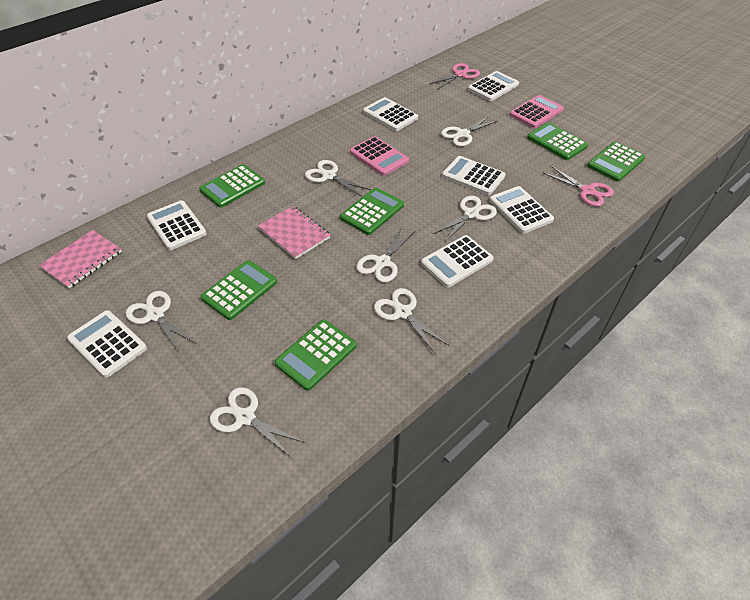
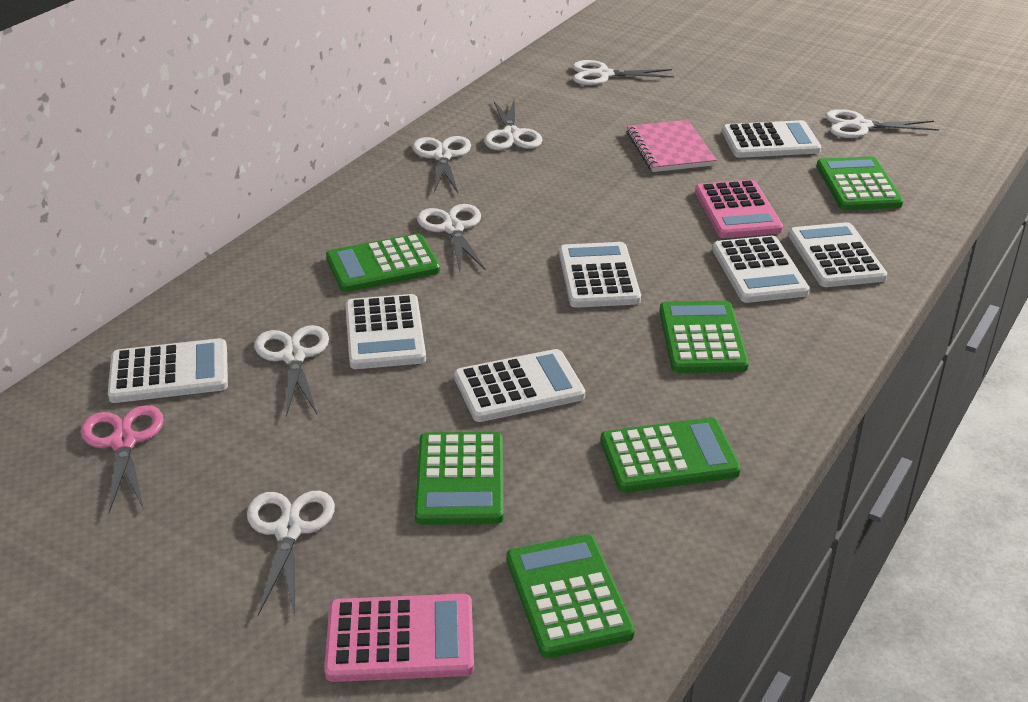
pink notebook: [39,230,122,288] [258,206,330,259] = 2 -> [627,120,717,172] = 1
pink scissors: [430,63,480,89] [543,165,614,206] = 2 -> [81,405,164,513] = 1

